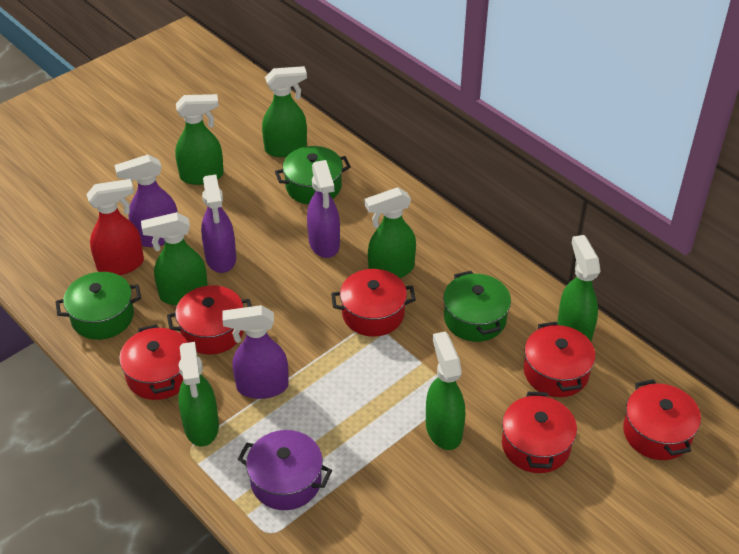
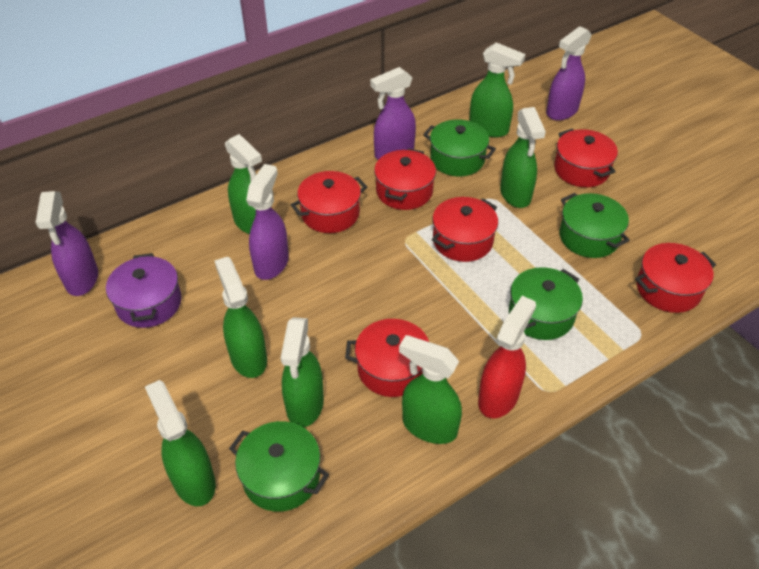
green pot: [55,272,141,340] [275,146,351,204] [443,271,511,342] = 3 -> [229,421,329,512] [423,119,496,176] [509,267,583,340] [559,193,630,258] = 4

